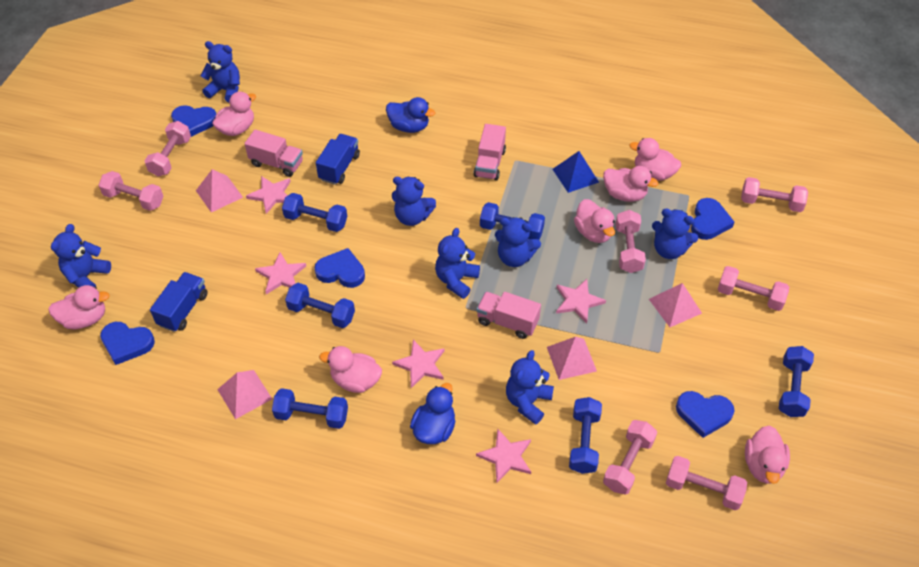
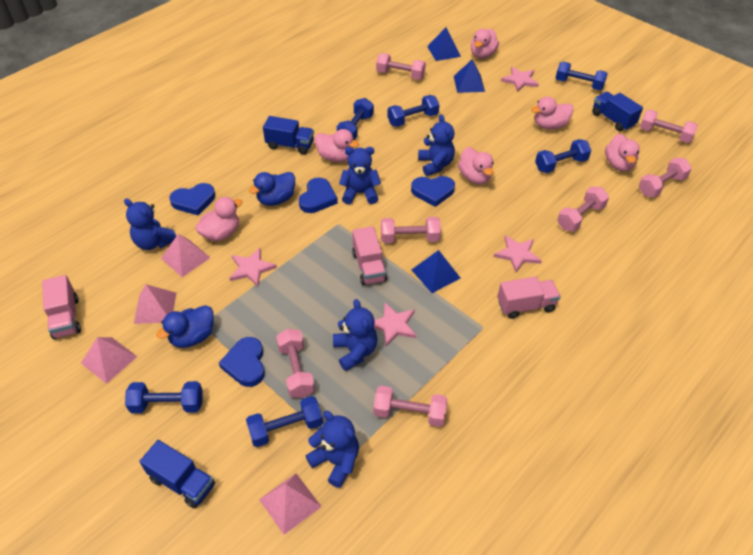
blue heart: [100,322,155,365] [171,105,216,137] [314,248,365,288] [676,391,735,438] [691,198,734,240] = 5 -> [170,183,215,216] [219,337,265,387] [299,177,338,213] [411,176,455,207] = 4
blue pyramid: [553,151,599,193] = 1 -> [412,250,461,293] [427,28,461,61] [454,59,485,93] = 3
blue teddy bear: [51,224,111,288] [201,41,240,102] [392,177,436,226] [435,228,480,299] [495,217,541,267] [506,350,554,425] [652,208,698,259] = 7 -> [124,198,176,250] [306,411,359,488] [333,299,378,371] [339,147,381,204] [418,114,455,176] = 5
blue truck: [150,272,208,332] [316,134,360,185] = 2 -> [139,440,215,508] [263,116,314,155] [592,92,643,131] = 3
pink duck: [48,285,110,329] [212,92,256,136] [319,346,382,393] [574,199,615,243] [603,166,659,202] [629,138,681,181] [745,426,790,484] = 7 -> [195,197,243,241] [315,129,359,162] [458,147,494,184] [471,29,499,58] [531,96,574,129] [605,134,640,171] = 6
pink star: [246,176,291,214] [255,252,306,294] [392,340,444,388] [476,429,531,483] [556,279,606,323] = 5 -> [229,248,277,287] [374,303,416,347] [494,235,542,273] [501,67,539,92] = 4

